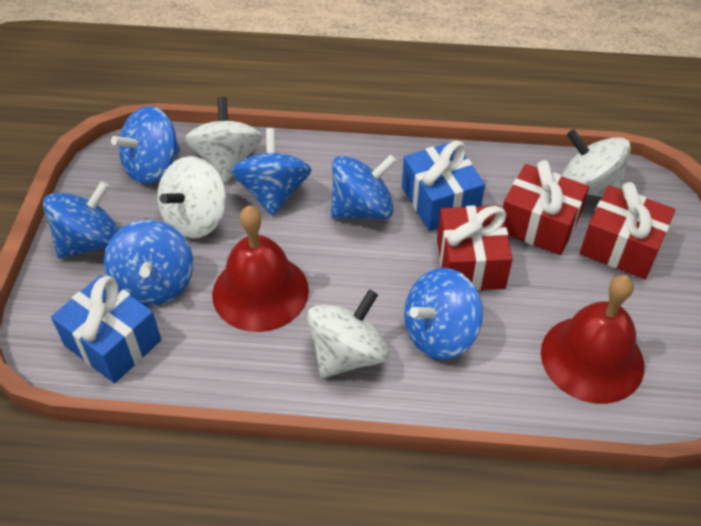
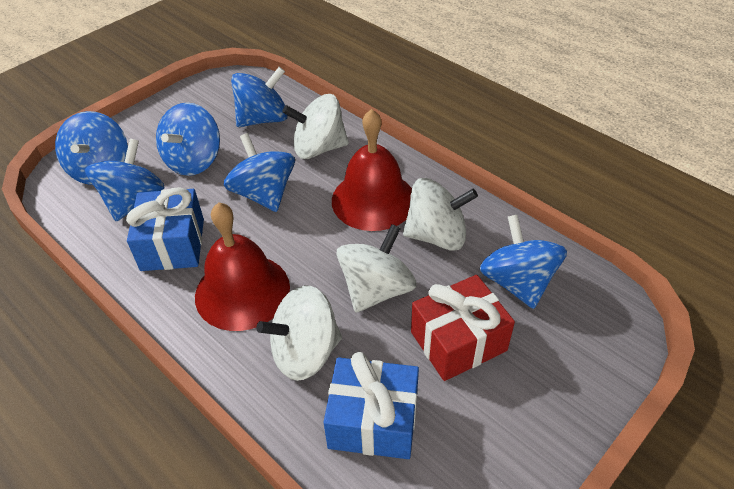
red gift: [437,206,513,291] [503,160,589,255] [580,182,675,279] = 3 -> [411,275,515,381] = 1

